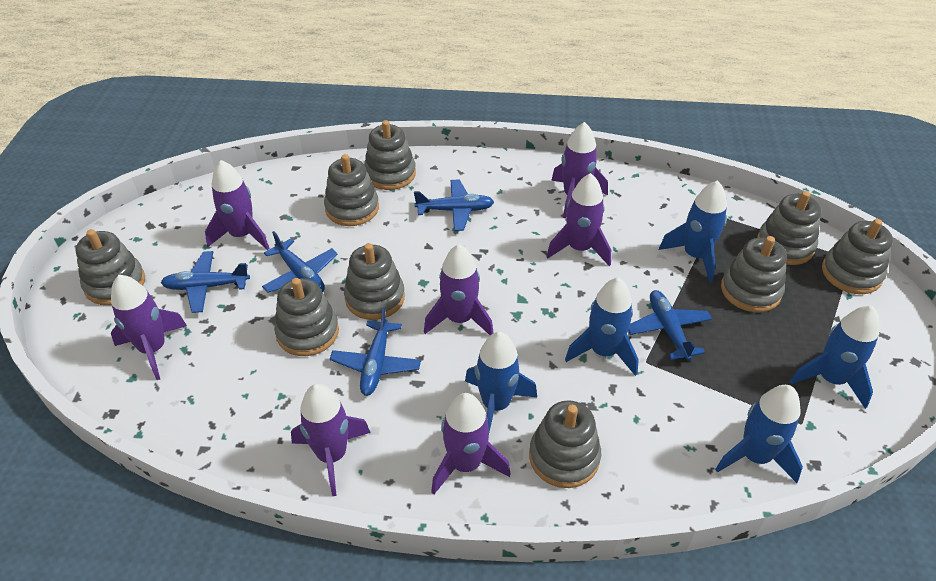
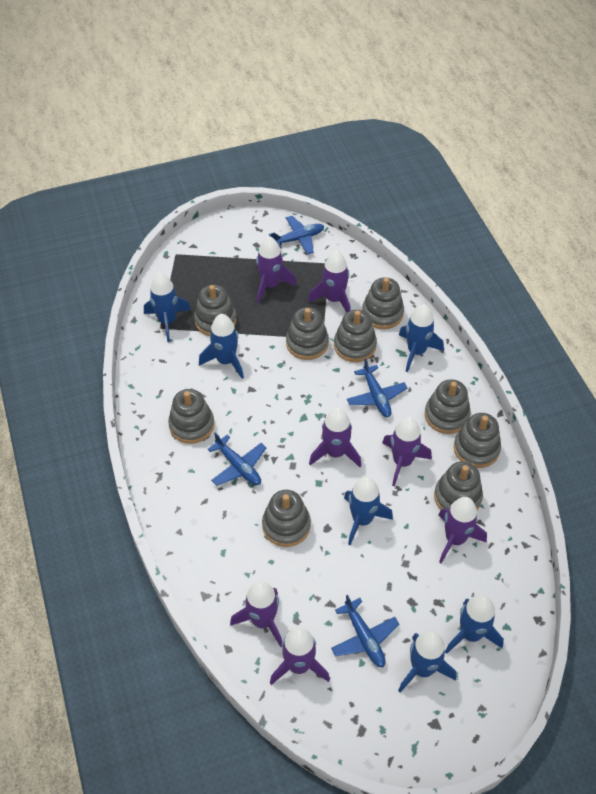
blue plane: [161,251,250,313] [262,231,338,293] [330,308,421,396] [414,180,494,231] [628,290,712,361] = 5 -> [208,432,266,486] [269,216,324,255] [331,595,399,668] [347,358,407,417] = 4
blue rocket: [465,332,537,432] [565,277,639,376] [659,180,727,282] [715,385,803,483] [790,306,879,409] = 5 -> [144,273,191,342] [199,314,244,379] [344,477,393,545] [398,631,456,693] [399,304,444,372] [445,595,504,654] = 6

